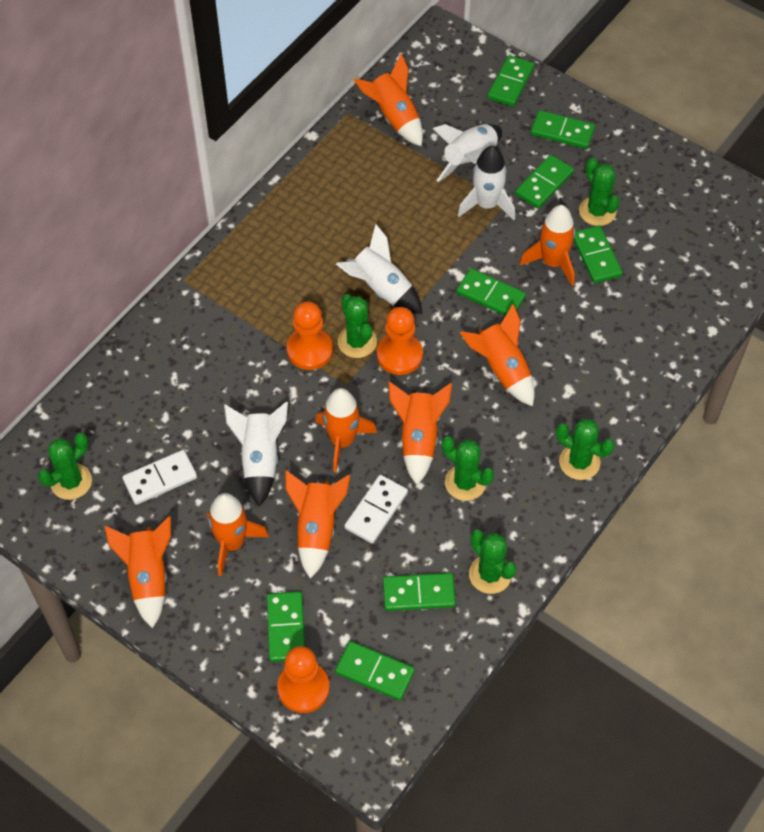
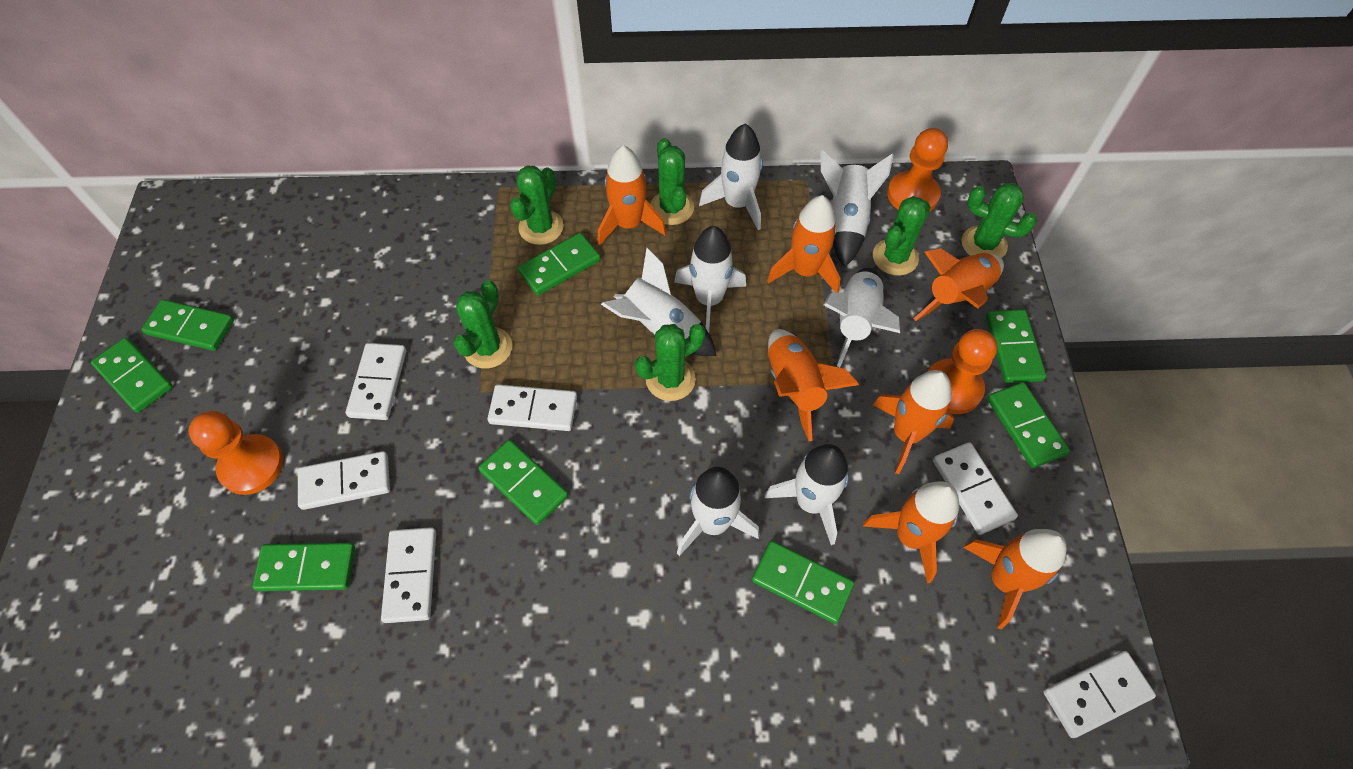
orange rocket: [104,517,171,628] [207,493,269,576] [285,470,350,579] [316,388,377,472] [353,54,423,146] [388,381,452,485] [460,304,535,406] [520,205,575,286] = 8 -> [597,145,666,246] [767,195,840,293] [768,329,859,441] [863,481,959,583] [873,370,954,474] [913,248,1004,321] [963,529,1067,629] = 7
white domino: [122,450,197,505] [344,475,408,544] = 2 -> [298,451,390,510] [346,343,406,420] [381,527,436,623] [487,384,577,431] [933,442,1018,535] [1043,651,1156,738] = 6
white rocket: [224,402,288,507] [336,224,422,314] [433,124,502,182] [457,146,515,220] = 4 -> [601,247,717,356] [674,226,746,333] [677,467,760,556] [699,123,763,230] [764,444,849,545] [821,150,894,267] [823,268,900,367] = 7

